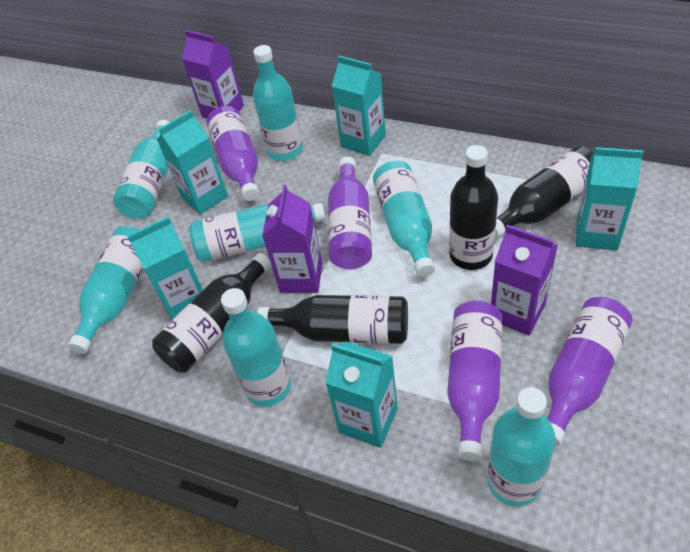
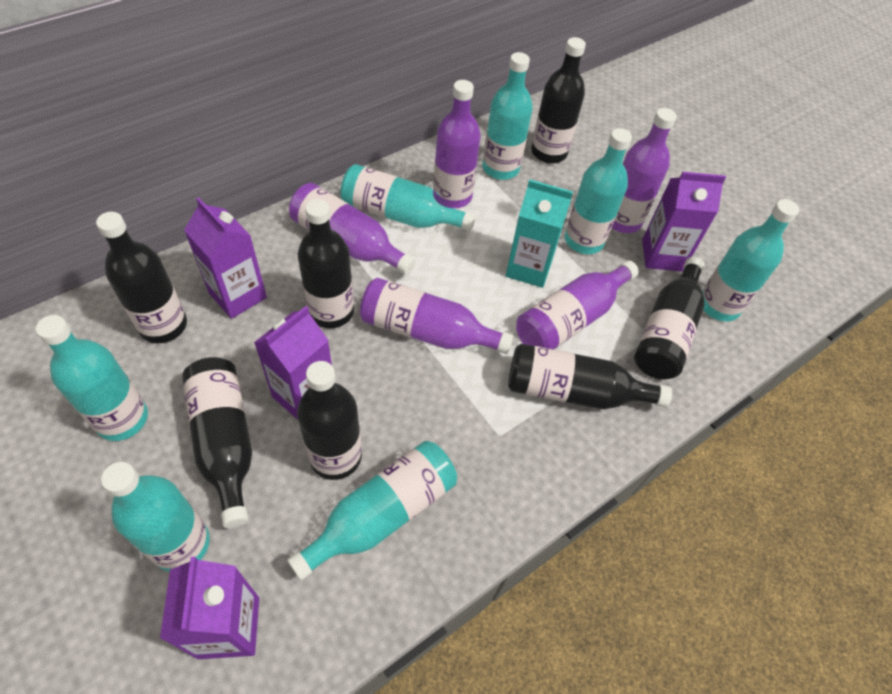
black bottle: [152,253,272,372] [257,295,408,344] [449,145,498,270] [495,146,594,239] = 4 -> [96,212,187,343] [182,357,252,528] [297,361,362,480] [298,199,354,328] [508,344,672,409] [531,37,586,163] [634,256,705,379] = 7
purple bottle: [206,106,259,201] [328,157,372,269] [447,301,502,461] [547,297,633,446] = 4 -> [289,183,416,275] [360,278,514,354] [433,80,481,208] [516,260,639,349] [612,108,677,233] = 5
purple carton: [182,30,244,119] [262,184,322,293] [491,225,558,336] = 3 -> [160,557,259,659] [184,198,267,319] [254,306,332,420] [642,172,726,272] = 4
turquoise carton: [127,217,203,320] [157,110,228,215] [325,342,398,448] [332,56,386,156] [576,147,644,251] = 5 -> [506,179,573,288] = 1

